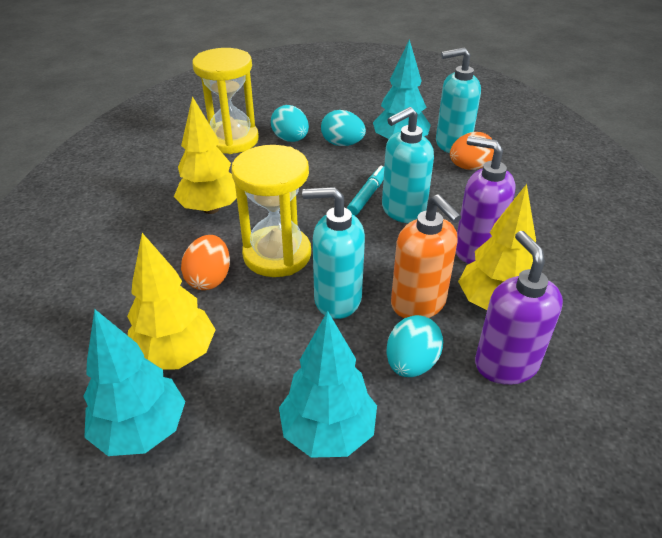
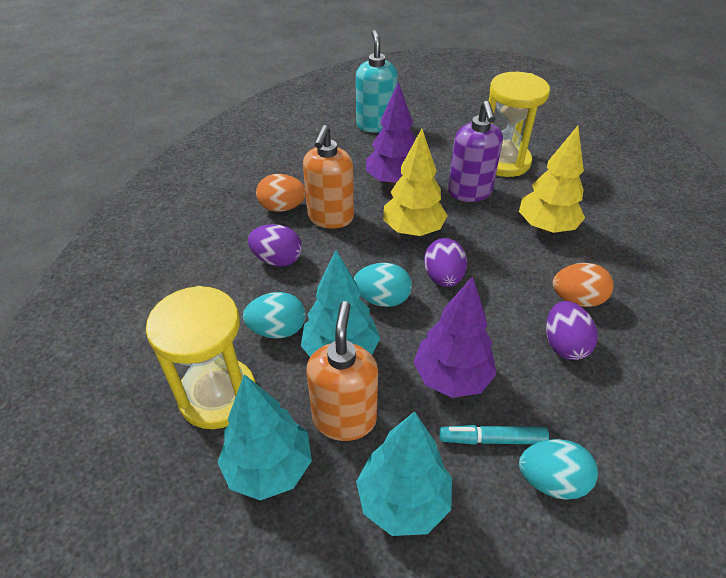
orange soap dispenser: [391,194,461,318] = 1 -> [303,125,354,229] [307,301,378,441] = 2
purple egg: none = 0 -> [248,224,302,267] [424,238,467,287] [546,301,598,360] = 3
purple soap dispenser: [456,136,516,264] [475,231,563,385] = 2 -> [448,101,503,202] = 1
purple tree: none = 0 -> [366,81,416,186] [413,276,497,398] = 2
turquoise soap dispenser: [302,187,365,319] [382,107,434,223] [436,48,481,153] = 3 -> [356,30,397,133] = 1
yellow tree: [127,233,216,370] [174,96,237,214] [458,184,536,310] = 3 -> [383,129,448,236] [519,126,585,233] = 2

